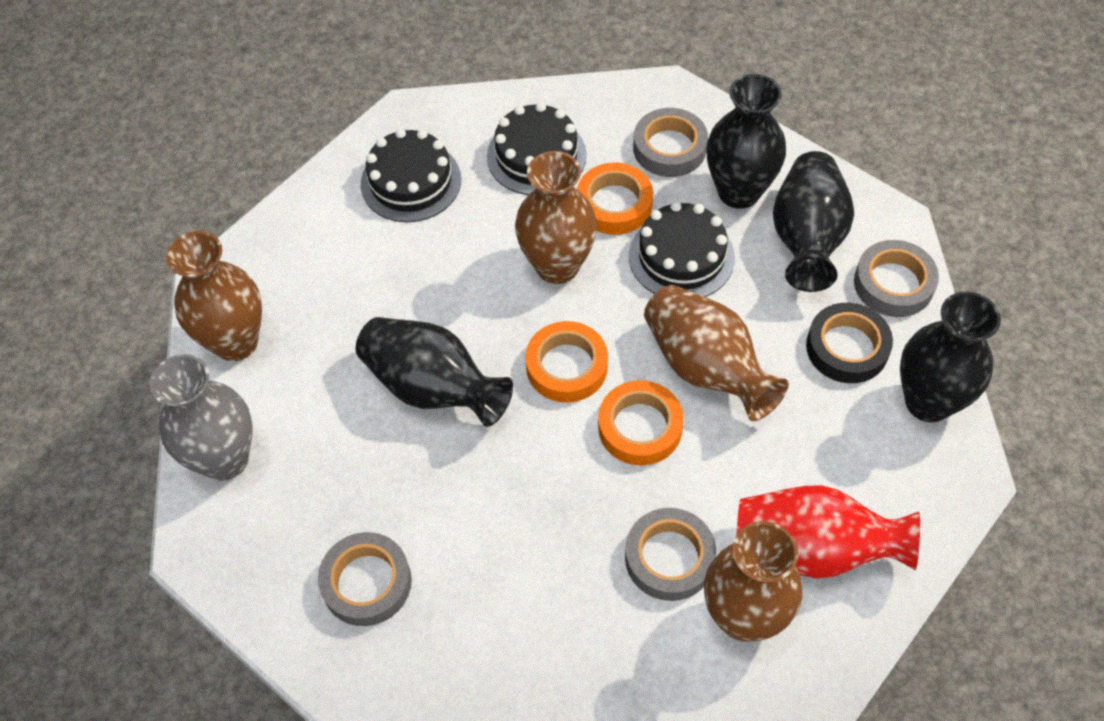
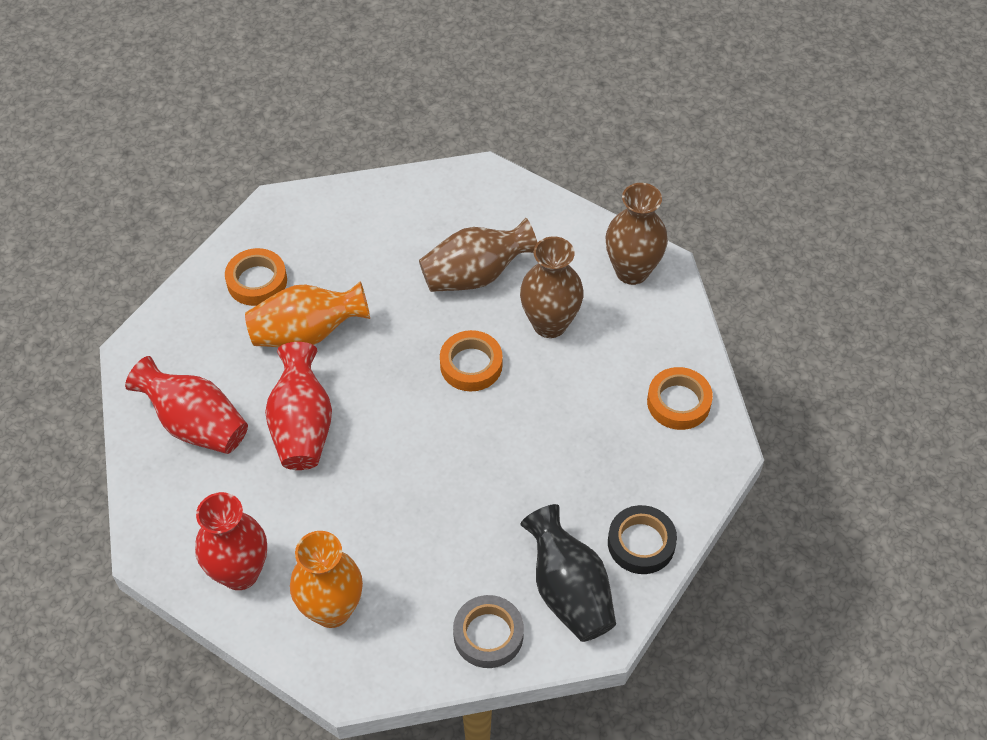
black cake: [361,129,461,222] [487,102,587,195] [629,201,735,297] = 3 -> none = 0
black vase: [356,317,513,427] [706,74,786,209] [773,151,854,292] [900,292,1001,422] = 4 -> [520,504,616,642] = 1
brown vase: [166,231,262,361] [515,151,597,284] [644,285,789,421] [704,521,802,642] = 4 -> [419,218,538,292] [520,236,584,338] [605,183,668,285] = 3
grey tape: [318,532,412,626] [625,508,716,601] [633,108,708,177] [854,240,939,317] = 4 -> [453,595,524,668] = 1
grey vase: [150,354,252,481] = 1 -> none = 0
orange vase: none = 0 -> [245,281,370,347] [290,531,363,628] = 2
red vase: [737,485,920,579] = 1 -> [125,356,248,454] [195,492,267,590] [265,342,332,470] = 3

